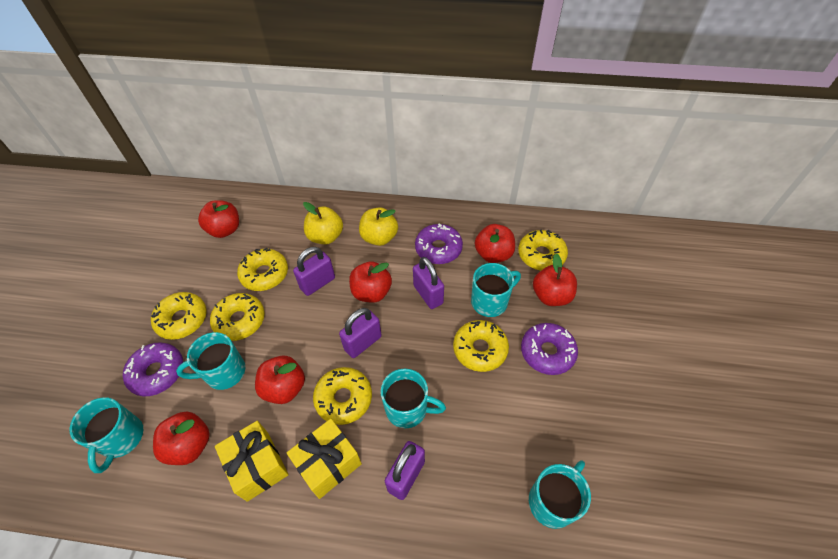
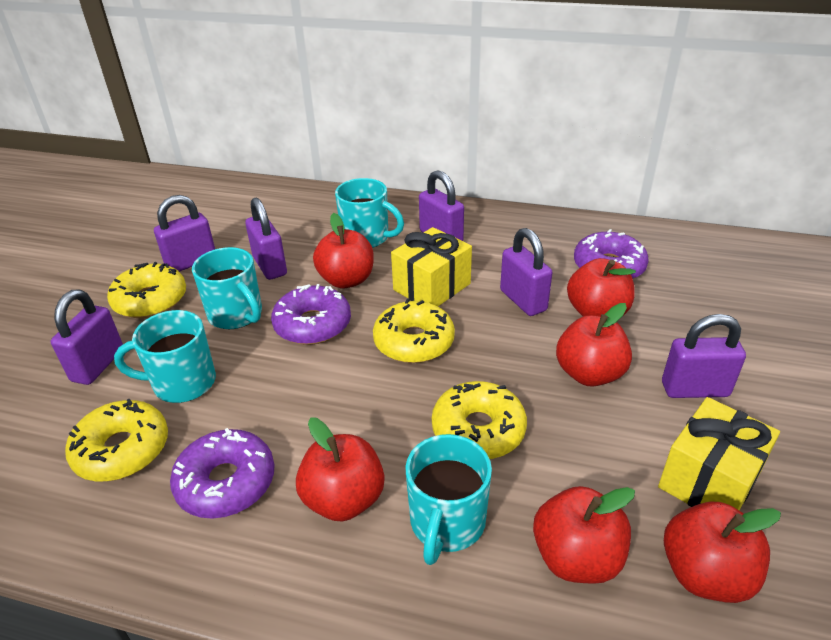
purple padlock: [293,247,335,296] [339,308,382,358] [385,441,425,500] [413,257,444,309] = 4 -> [51,289,123,385] [154,195,215,272] [245,198,287,280] [419,170,464,241] [500,228,552,316] [662,314,746,398] = 6
turquoise mug: [70,397,143,473] [176,332,245,390] [381,369,446,428] [471,263,521,317] [529,460,591,529] = 5 -> [114,310,216,403] [192,247,262,329] [335,178,404,248] [405,434,492,565] = 4
yellow apple: [303,202,343,245] [359,207,398,246] = 2 -> none = 0
yellow donut: [151,292,207,340] [210,293,265,341] [237,248,288,291] [313,367,372,425] [453,320,509,372] [518,230,568,271] = 6 -> [65,399,168,481] [107,262,186,318] [373,298,455,363] [432,381,527,459] = 4

